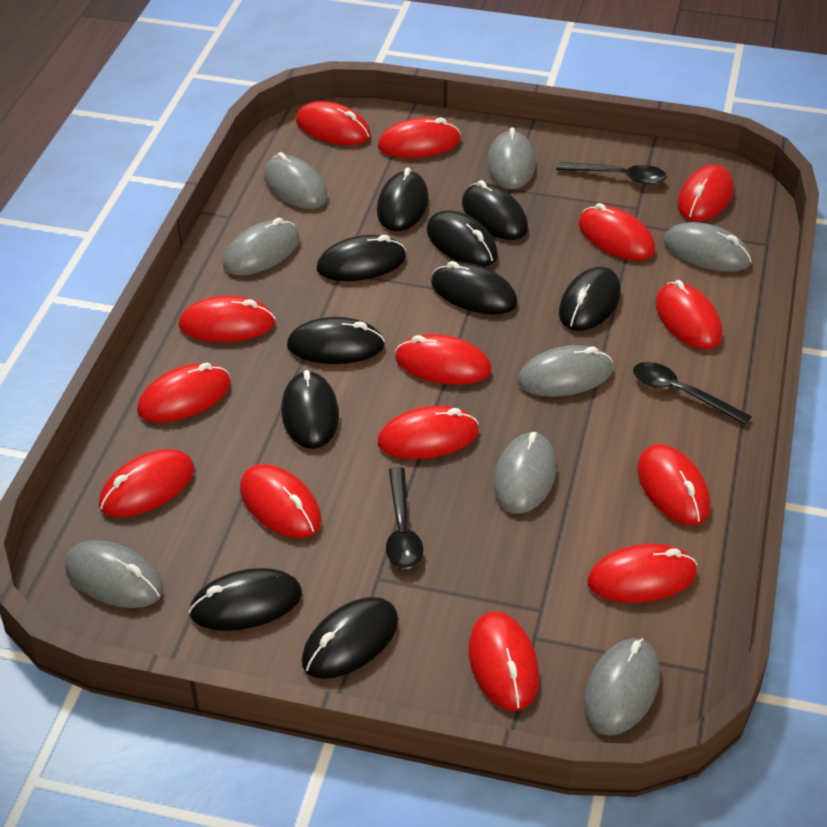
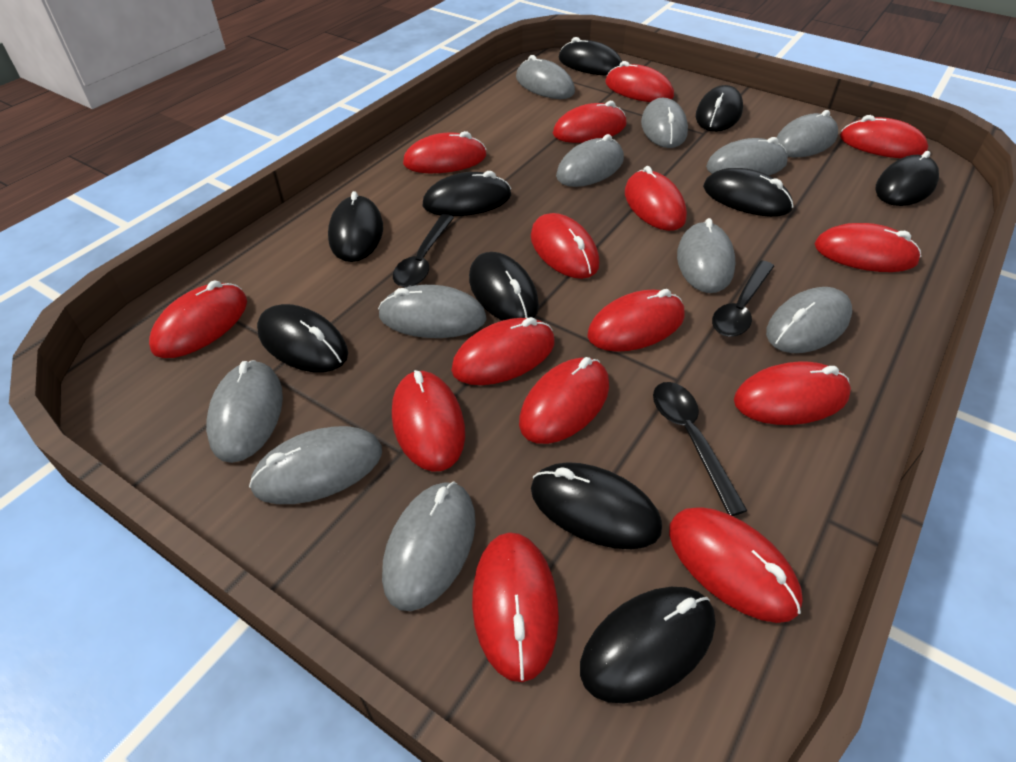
grey mouse: [65,540,163,608] [223,217,300,275] [264,152,328,209] [487,127,536,189] [494,432,556,514] [517,345,613,397] [584,638,660,736] [663,222,752,272] = 8 -> [206,360,283,463] [249,426,382,504] [378,285,486,338] [382,481,475,611] [516,55,575,99] [556,134,624,187] [641,97,688,148] [677,218,735,293] [706,137,788,175] [766,287,852,353] [776,110,838,157] = 11
red mouse: [99,449,194,517] [137,363,231,422] [178,296,275,342] [240,464,321,538] [296,101,371,145] [378,118,461,158] [378,406,479,459] [395,334,491,385] [469,611,539,711] [578,203,655,260] [587,544,697,603] [637,444,710,525] [655,280,723,350] [677,164,734,222] = 14 -> [149,280,247,358] [392,370,465,472] [403,131,486,173] [451,317,555,385] [472,532,559,682] [519,357,609,444] [531,213,600,279] [553,101,627,143] [587,289,685,352] [605,61,674,102] [625,166,687,231] [669,507,803,623] [734,362,851,425] [815,223,921,272] [840,115,928,158] = 15

